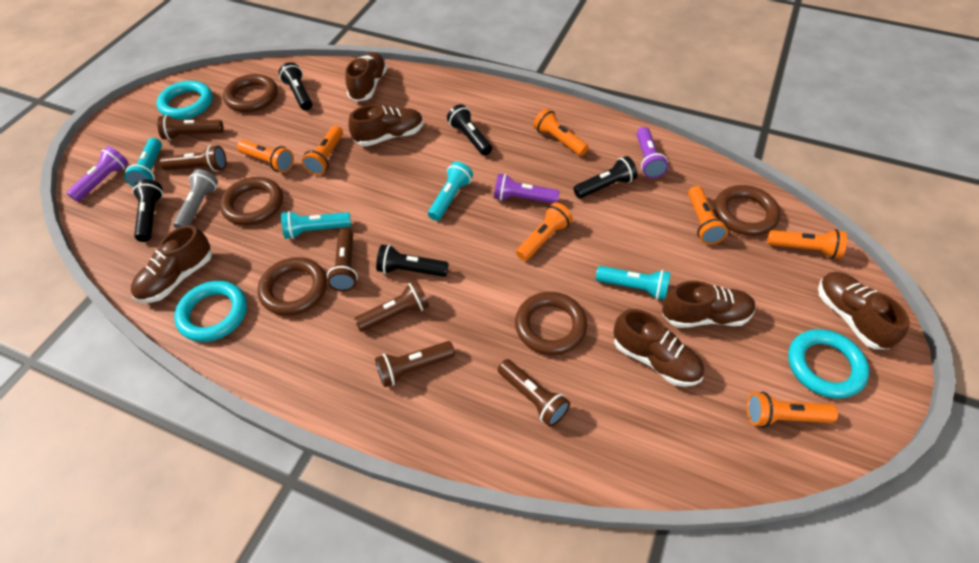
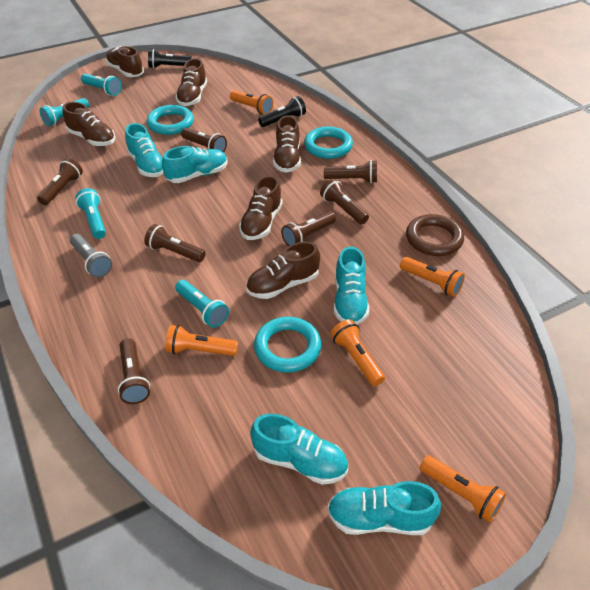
black flashlight: [133,179,163,242] [279,62,312,111] [376,245,449,277] [447,104,492,156] [573,156,638,198] = 5 -> [148,49,192,68] [258,96,306,127] = 2
brown flashlight: [157,115,224,140] [160,145,226,171] [327,229,358,292] [354,281,429,332] [375,341,455,387] [498,359,570,427] = 6 -> [37,158,83,205] [118,338,150,404] [144,224,206,262] [181,128,227,153] [281,211,336,246] [320,179,369,224] [324,160,377,183] = 7
brown ring: [220,177,283,226] [223,74,278,112] [258,257,327,316] [515,292,587,355] [714,185,780,236] = 5 -> [406,214,464,256] = 1
orange flashlight: [237,140,294,173] [302,126,343,175] [516,202,573,261] [533,108,589,156] [688,186,728,244] [747,392,838,428] [767,229,847,259] = 7 -> [165,325,238,356] [230,90,273,115] [330,319,385,386] [400,257,465,297] [420,455,506,523] = 5
purple flashlight: [67,146,129,202] [494,174,560,204] [637,127,668,178] = 3 -> none = 0
turquoise shoe: none = 0 -> [125,123,163,177] [162,146,228,183] [250,414,348,485] [327,481,441,535] [334,246,369,325] = 5

